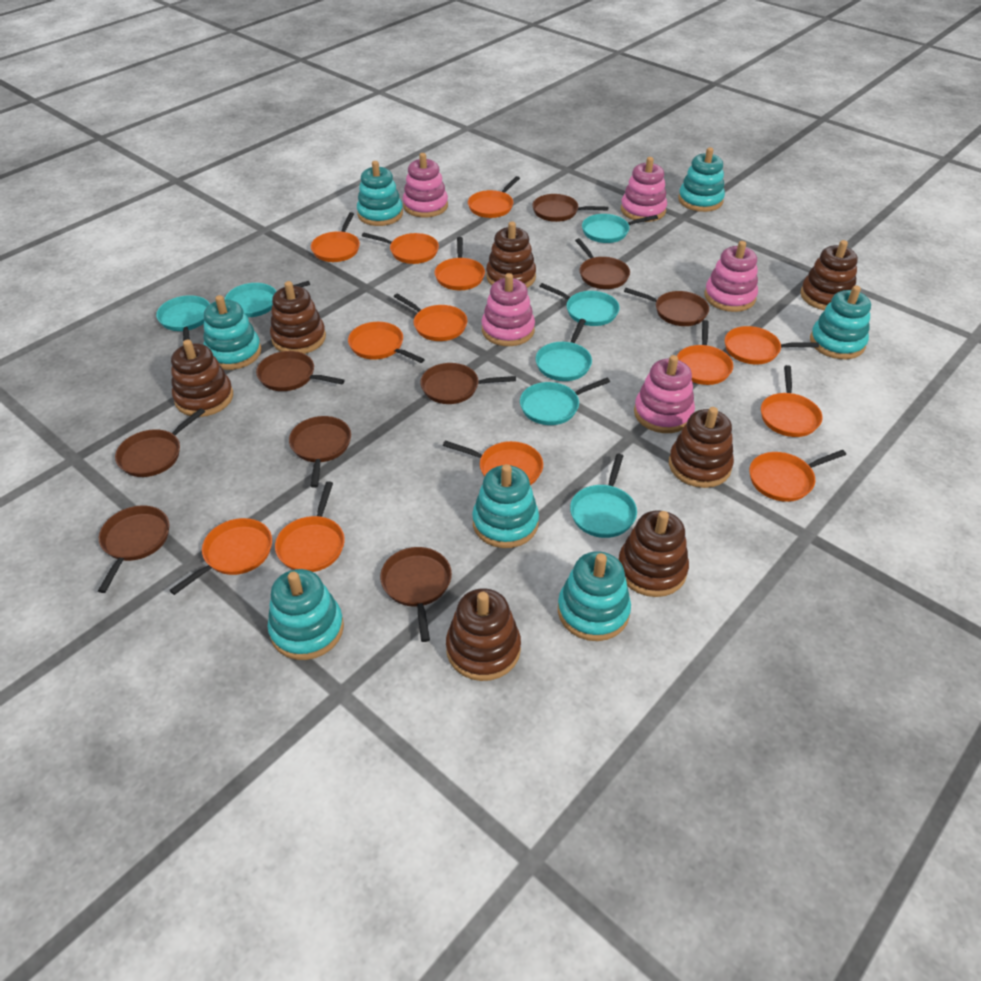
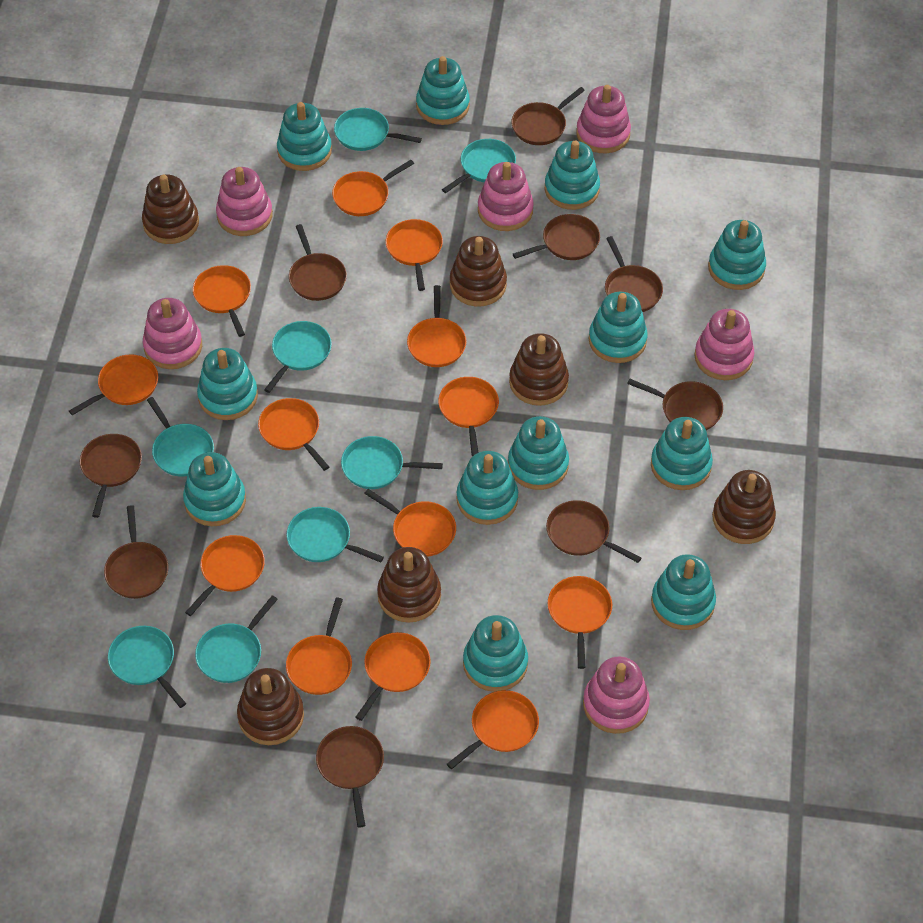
brown stacking toy: [171,340,233,417] [270,281,326,354] [446,588,521,681] [486,222,536,288] [618,510,689,597] [669,407,734,488] [800,240,858,310] = 7 -> [142,175,199,244] [237,668,304,745] [377,547,441,623] [450,236,507,307] [509,333,569,406] [712,470,776,544] = 6
pink stacking toy: [403,153,448,218] [481,273,535,346] [621,157,667,222] [634,355,695,433] [704,241,758,312] = 5 -> [143,298,202,369] [216,167,273,236] [478,162,534,231] [576,85,631,153] [583,656,650,734] [694,309,754,380] = 6
turquoise pan: [156,295,210,342] [225,281,310,317] [520,378,610,425] [535,319,592,381] [539,283,620,326] [570,454,637,538] [582,214,658,243] = 7 -> [108,626,186,708] [147,397,214,477] [195,595,278,683] [264,321,332,393] [287,507,384,563] [334,108,422,151] [341,436,443,489] [442,139,516,193] = 8
turquoise stacking toy: [204,295,261,370] [268,569,344,660] [357,161,403,226] [472,464,539,548] [558,551,631,641] [678,147,725,212] [810,285,871,359] = 7 -> [183,452,246,526] [197,348,258,420] [277,102,332,171] [416,56,470,125] [456,451,518,525] [463,615,528,692] [508,416,569,490] [545,141,600,210] [588,292,648,363] [651,417,713,490] [651,554,716,630] [708,220,766,290] = 12

